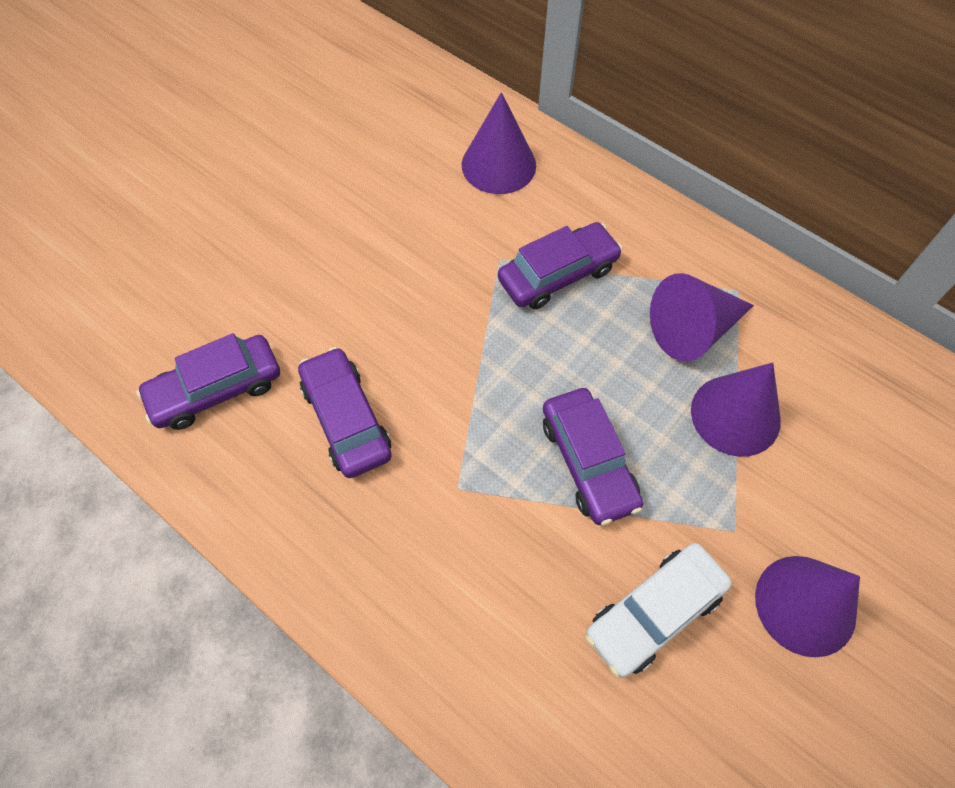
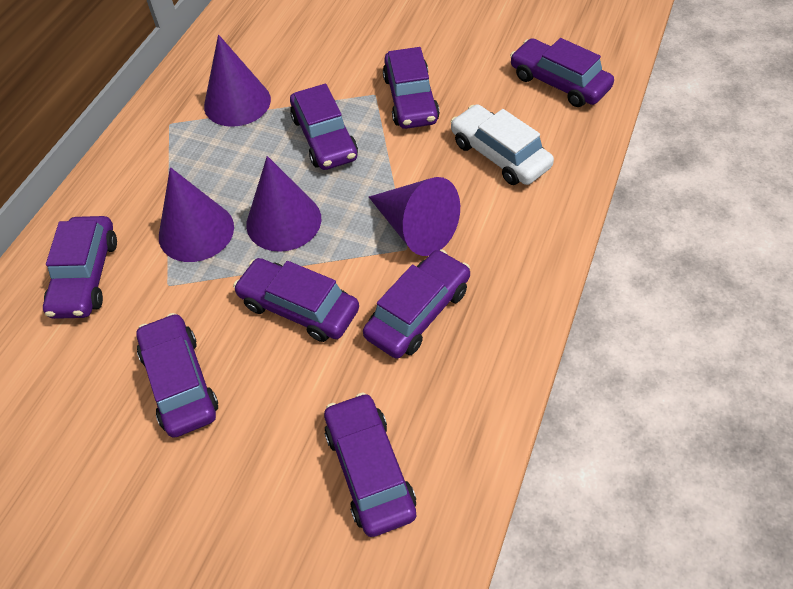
purple car: [136,333,280,430] [298,347,392,478] [498,222,622,309] [543,388,643,525] = 4 -> [43,216,117,319] [136,313,218,438] [233,258,359,342] [290,84,358,170] [324,393,416,537] [363,249,470,359] [383,47,440,129] [510,38,614,107] = 8

